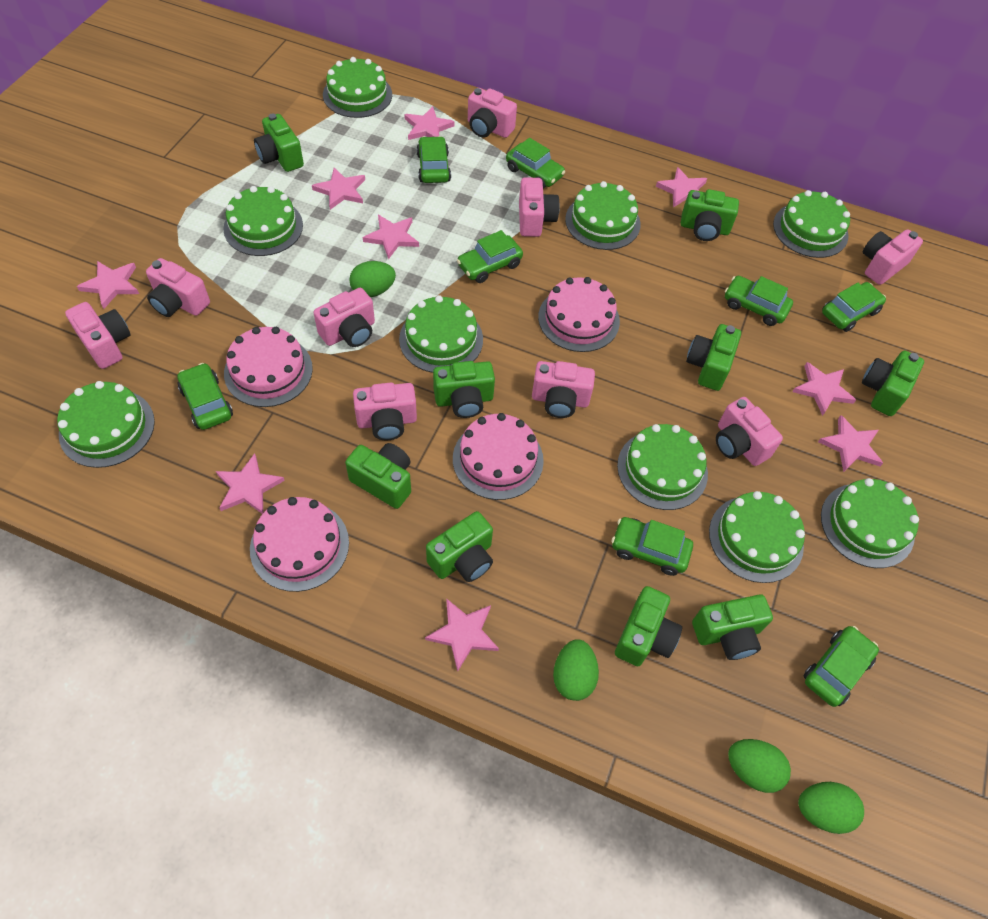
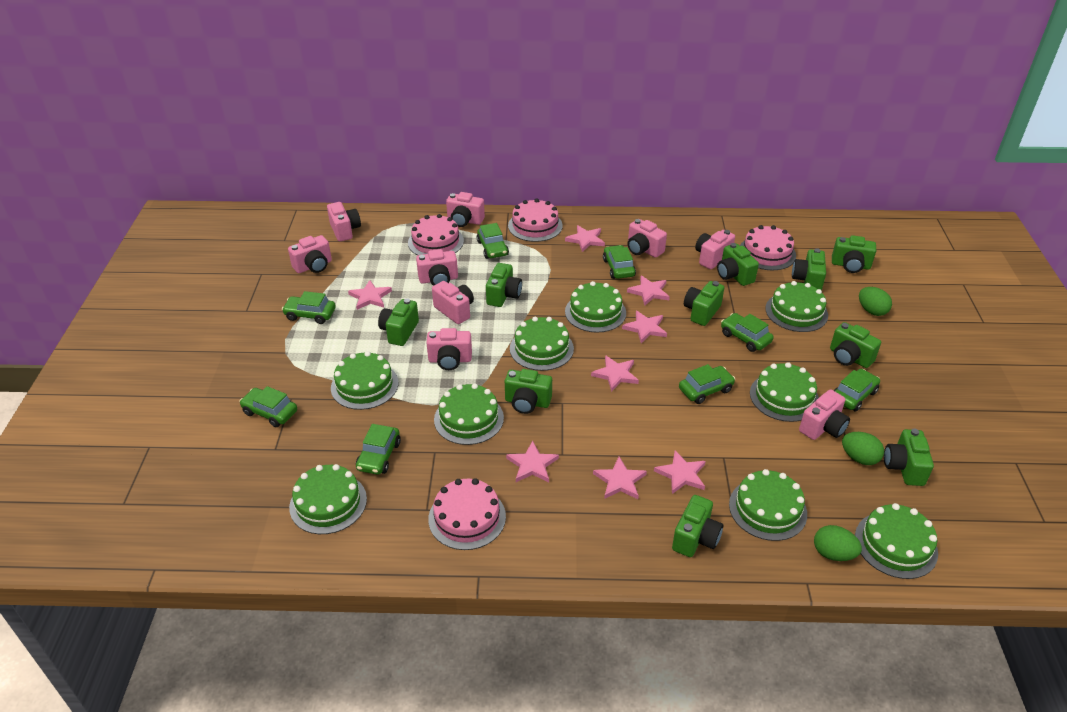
green camera: [254,113,304,172] [345,443,411,509] [426,511,493,582] [433,361,495,418] [615,586,682,666] [681,189,739,241] [686,324,741,391] [692,594,773,660] [862,351,924,416] = 9 -> [378,298,419,346] [486,263,522,307] [505,369,552,414] [672,495,723,557] [684,281,724,326] [717,243,759,286] [792,248,826,291] [830,322,881,368] [832,235,876,273] [884,428,934,486] = 10
green egg: [349,261,396,297] [553,639,599,701] [728,739,791,793] [798,782,864,834] = 4 -> [814,525,862,561] [842,432,884,465] [859,287,892,316] = 3
pink star: [77,261,139,309] [216,453,285,514] [312,168,365,210] [363,215,419,259] [404,106,455,140] [425,598,499,672] [656,167,707,208] [792,362,856,416] [818,415,883,472] = 9 -> [348,280,392,310] [506,441,559,482] [565,225,605,252] [591,355,639,392] [593,457,647,499] [622,311,667,343] [627,275,670,306] [654,451,706,494] = 8

